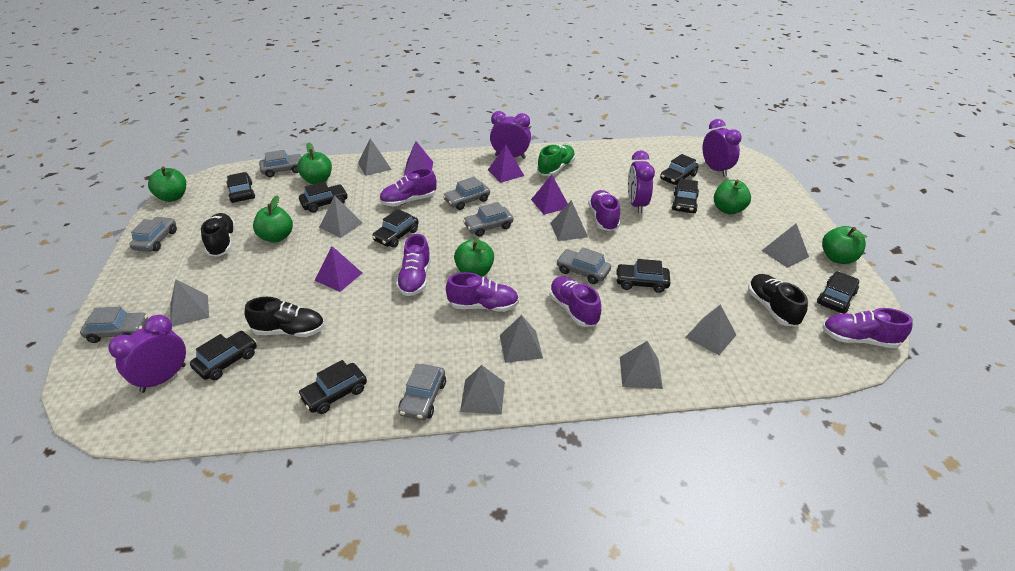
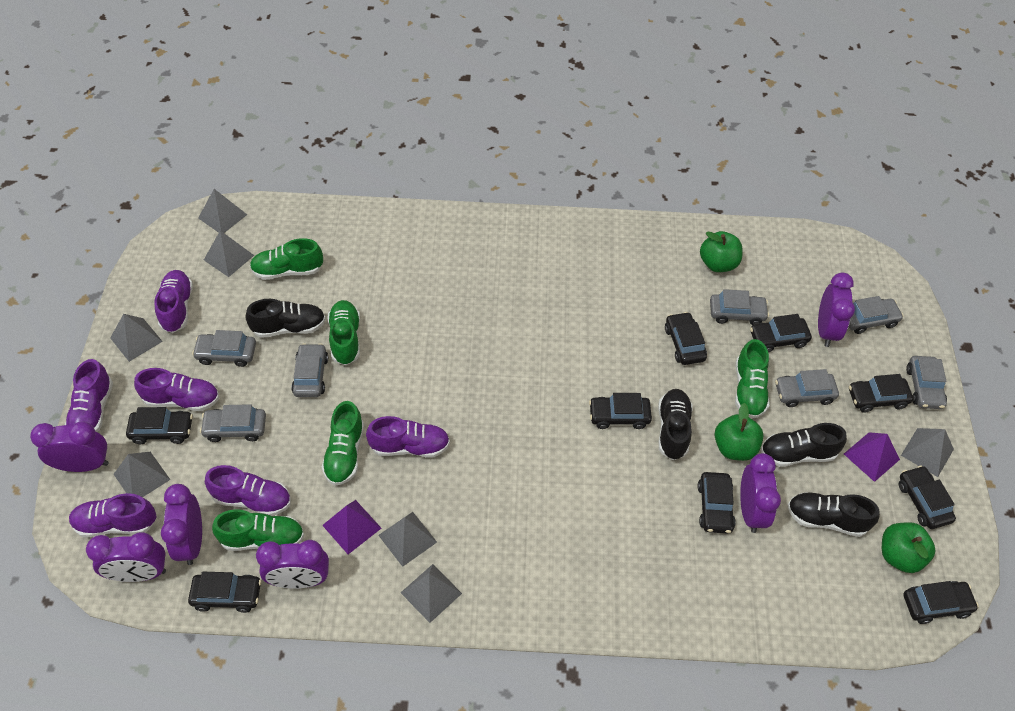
black shoe: [201,213,236,257] [244,297,325,337] [748,274,808,327] = 3 -> [245,299,326,338] [658,389,693,460] [761,423,847,467] [788,492,880,537] = 4
green apple: [148,167,186,202] [253,195,293,243] [297,142,332,184] [454,239,494,277] [714,180,751,215] [822,226,867,264] = 6 -> [700,231,743,272] [715,403,764,461] [882,522,935,573] = 3
green shoe: [537,145,575,176] = 1 -> [212,509,304,551] [250,238,323,280] [322,401,364,486] [328,300,360,365] [735,339,770,419] = 5
grey pyramid: [171,279,209,327] [319,196,362,238] [358,138,392,176] [460,365,505,414] [500,315,543,363] [550,200,588,241] [620,341,663,389] [685,305,736,355] [762,223,809,268] = 9 -> [110,314,163,362] [114,452,170,497] [198,189,247,233] [204,231,254,277] [378,512,437,567] [401,564,462,623] [901,428,954,477] = 7
purple clock: [108,315,186,393] [490,111,531,159] [628,150,655,213] [702,119,742,177] = 4 -> [30,421,109,472] [86,532,166,582] [161,484,202,565] [256,540,329,589] [740,453,781,533] [818,272,855,347] = 6
purple pyramid: [315,246,362,292] [404,141,433,176] [488,145,524,183] [531,175,568,215] = 4 -> [322,500,381,554] [844,432,900,482] = 2

